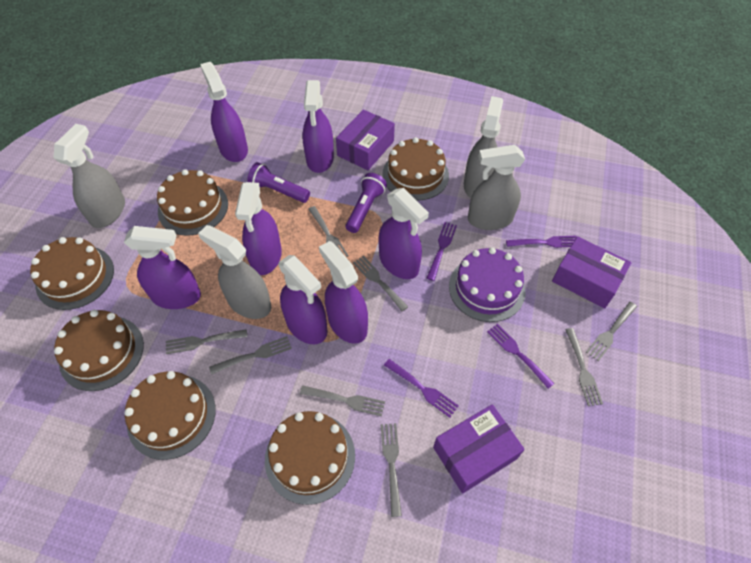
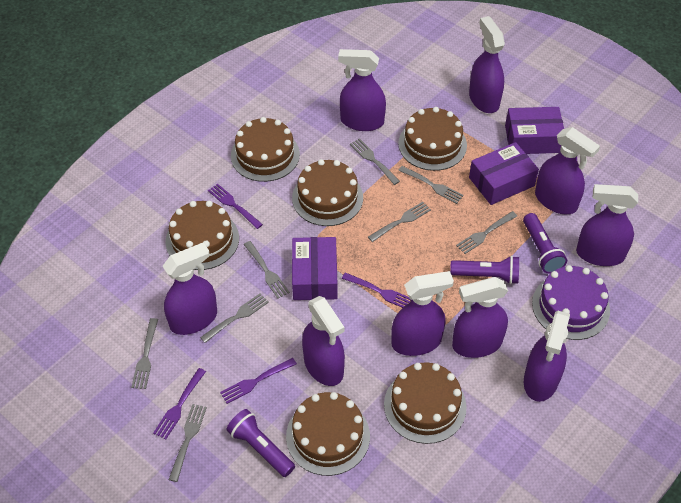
grey spray bottle: [53,124,125,228] [198,225,271,319] [464,96,503,198] [468,145,525,230] = 4 -> none = 0
purple flashlight: [247,162,310,203] [345,173,387,233] = 2 -> [226,409,295,477] [450,256,519,284] [523,213,567,274] = 3
purple spray bottle: [124,226,201,309] [200,62,248,162] [235,182,282,275] [279,255,328,344] [302,80,334,173] [319,241,368,344] [379,188,429,279] = 7 -> [163,242,217,335] [302,296,345,386] [338,49,386,131] [391,271,454,356] [452,277,508,358] [469,16,505,113] [524,311,570,402] [535,127,600,214] [576,184,638,266] = 9

